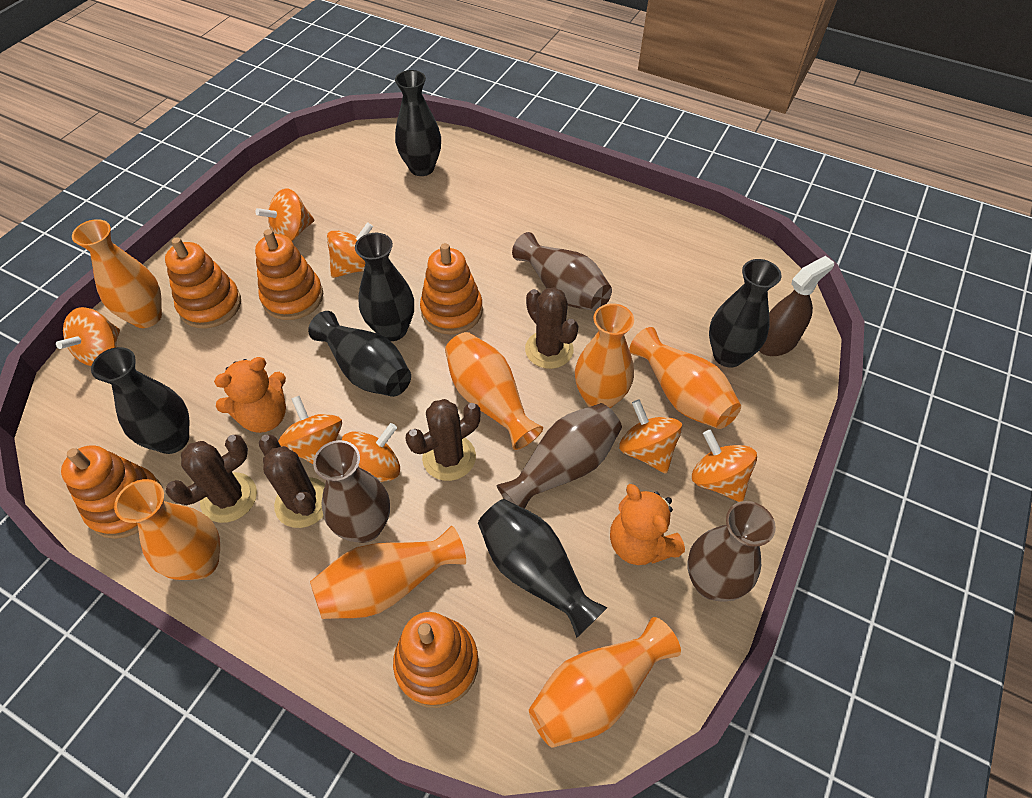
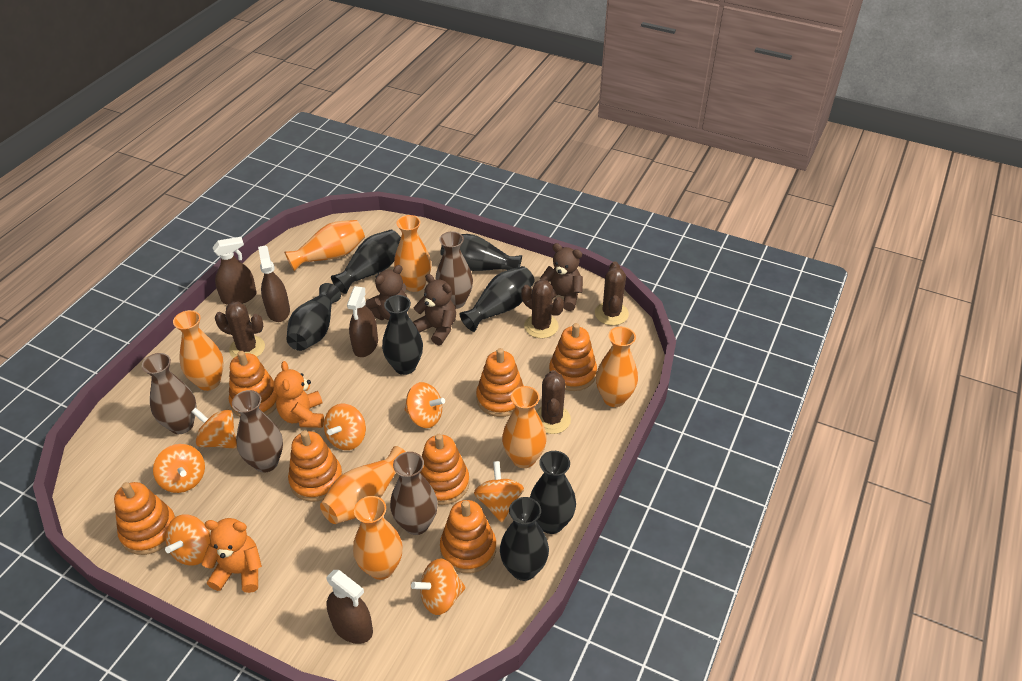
black vase: [91,347,190,454] [308,311,411,397] [355,233,414,341] [395,70,441,176] [478,499,608,638] [709,259,782,368] = 6 -> [286,283,341,351] [331,230,401,294] [382,295,423,375] [440,234,522,271] [460,266,535,332] [500,497,549,581] [530,451,576,534] = 7
brown spray bottle: [759,256,834,356] = 1 -> [213,237,257,305] [258,245,290,322] [326,570,373,644] [347,286,378,357] = 4
brown teddy bear: none = 0 -> [365,265,407,320] [413,274,456,345] [540,243,583,311] = 3
orange stacking toy: [61,445,163,539] [165,237,241,328] [255,229,323,320] [393,612,479,708] [420,243,483,335] = 5 -> [114,482,176,555] [229,351,278,417] [288,430,343,502] [420,434,470,505] [440,500,496,574] [476,348,524,417] [549,323,597,391] = 7

